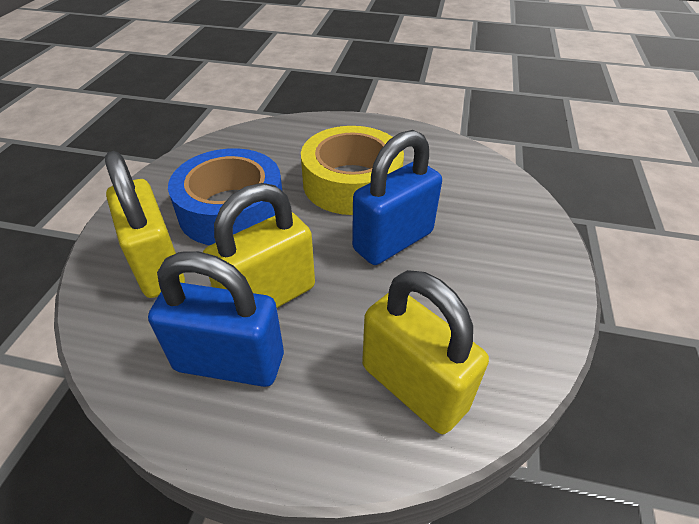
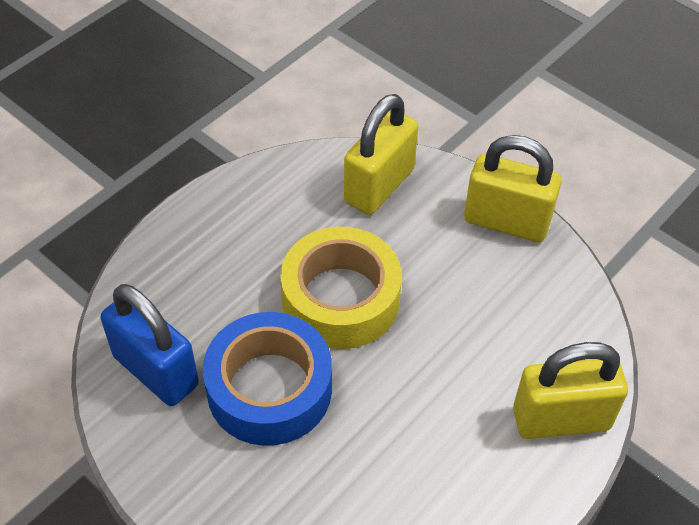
blue padlock: [148,251,284,387] [352,130,442,265] = 2 -> [101,284,199,406] = 1

